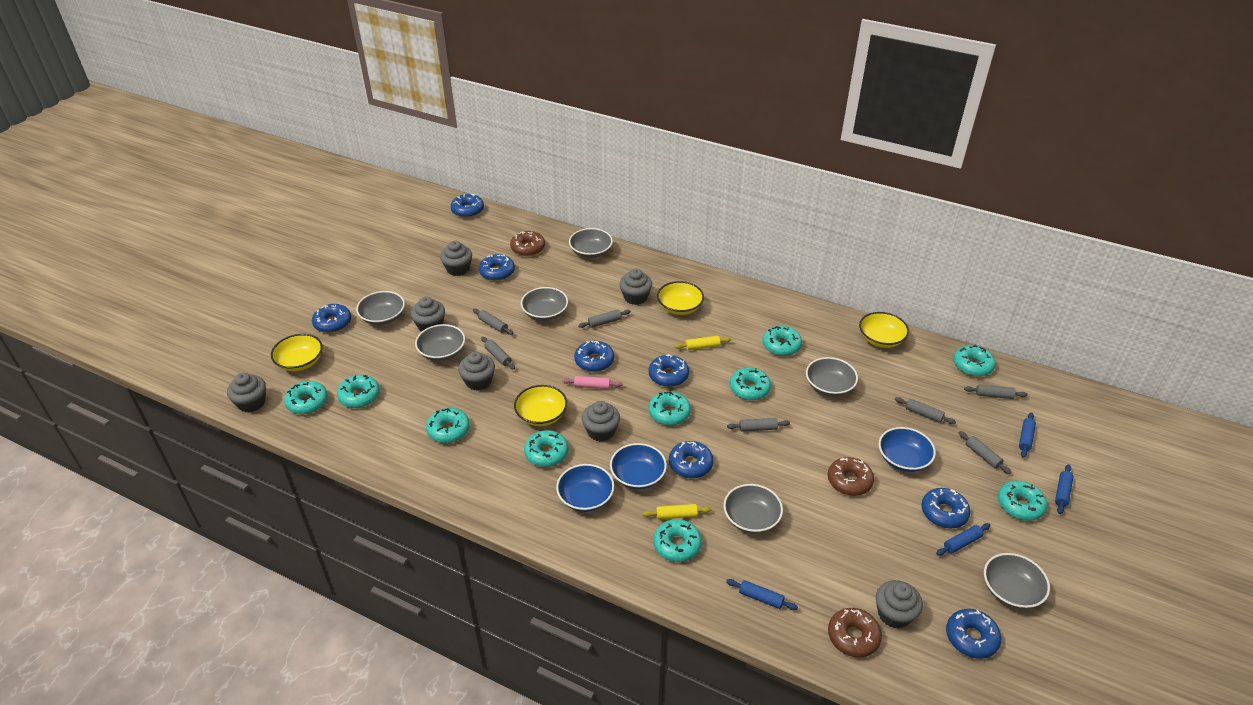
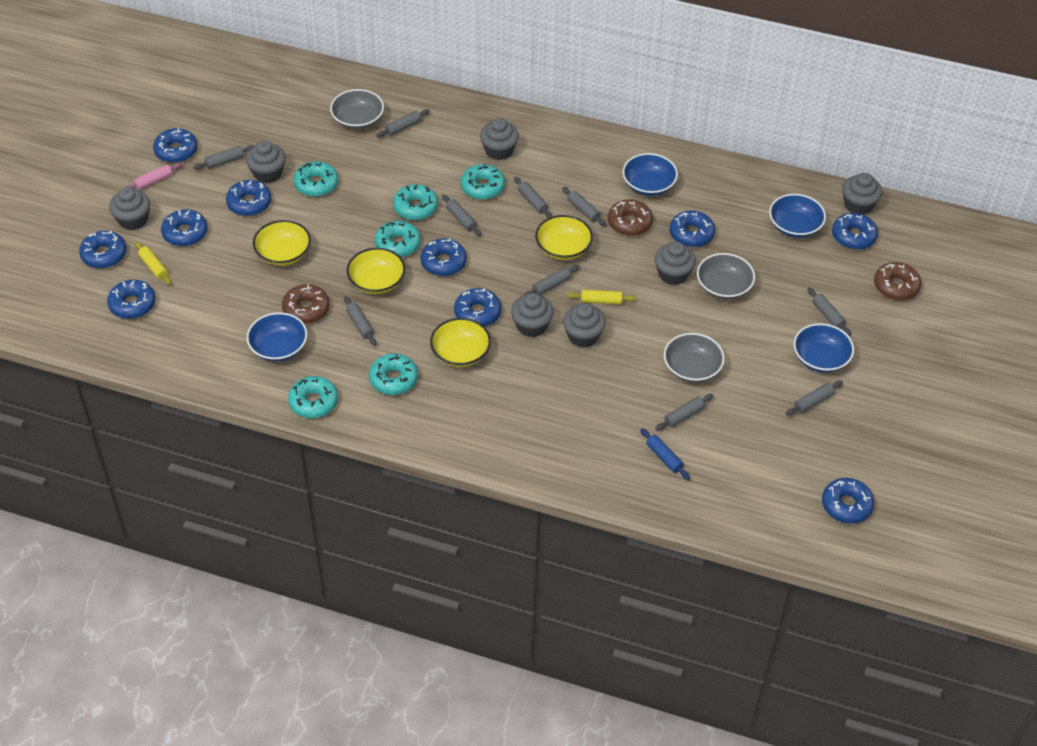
blue bowl: [556,464,614,512] [610,443,667,489] [879,427,936,472] = 3 -> [246,312,307,362] [622,153,678,196] [769,194,826,238] [794,323,854,373] = 4
blue donut: [312,304,351,333] [450,194,484,218] [479,254,515,281] [574,341,614,372] [649,354,689,387] [669,441,714,478] [921,488,970,528] [946,609,1001,659] = 8 -> [79,231,127,268] [107,280,156,319] [153,128,198,163] [161,209,208,247] [226,180,271,216] [420,238,467,276] [454,288,502,327] [670,210,715,247] [822,478,874,524] [832,213,878,250] = 10
blue rolling pin: [726,579,798,610] [936,523,991,556] [1019,412,1036,458] [1055,464,1074,514] = 4 -> [640,428,690,480] = 1
grey bowl: [356,291,405,325] [415,324,465,361] [521,287,568,321] [569,228,613,258] [723,484,783,533] [806,357,858,397] [984,553,1050,609] = 7 -> [330,89,384,130] [664,333,725,383] [697,253,755,300] = 3
grey rolling pin: [473,309,513,335] [481,337,515,370] [578,309,631,328] [727,418,790,432] [895,397,956,424] [959,431,1012,474] [964,384,1028,399] = 7 -> [194,145,254,170] [344,296,376,346] [376,109,430,138] [442,195,481,236] [514,177,552,218] [523,265,580,296] [562,187,606,227] [655,394,713,431] [786,381,843,416] [807,288,851,336] = 10
turquoise donut: [284,381,328,414] [337,375,380,408] [426,408,470,443] [524,430,569,467] [649,391,691,425] [653,519,702,562] [730,368,771,400] [762,326,802,356] [953,345,996,377] [998,481,1047,521] = 10 -> [288,376,338,418] [294,161,338,197] [369,353,418,395] [375,221,421,258] [393,184,438,220] [461,164,505,200] = 6

